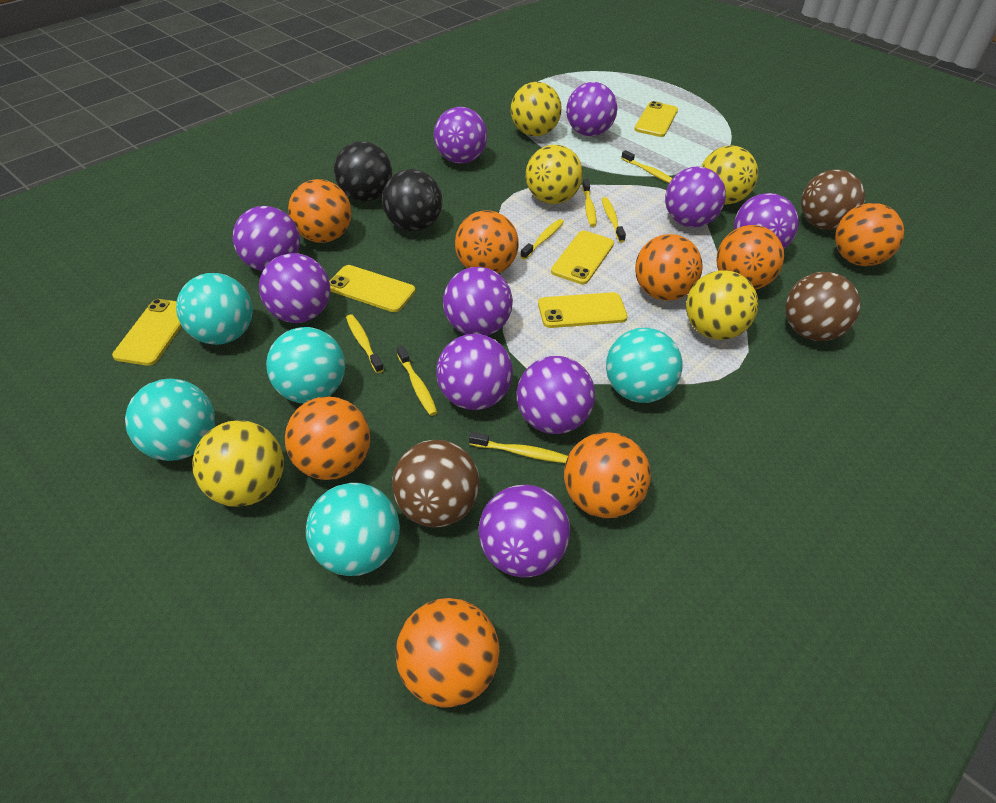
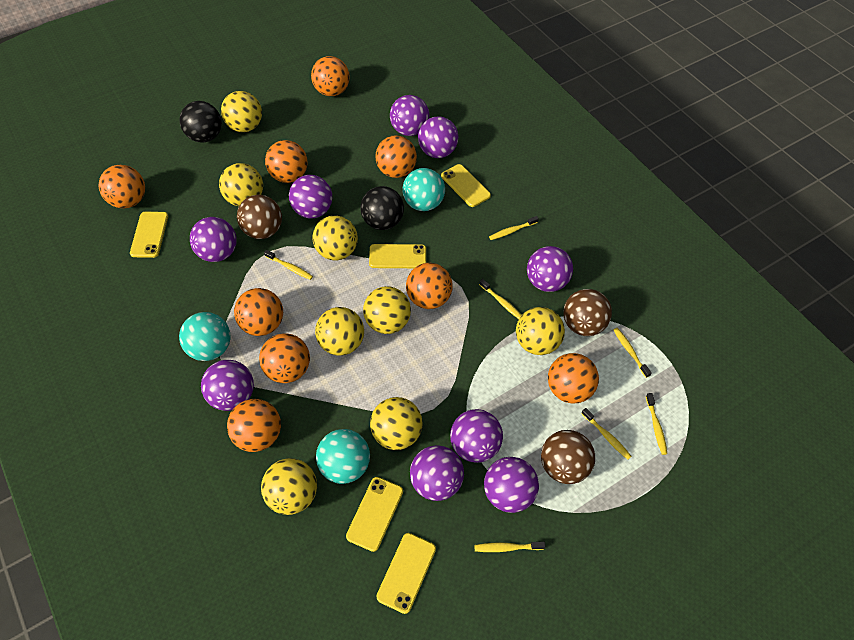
orange ball: [285,396,370,480] [288,179,352,243] [396,598,500,708] [455,210,519,274] [564,432,651,518] [635,234,703,301] [716,225,784,290] [835,203,904,266] = 8 -> [99,165,145,208] [227,399,281,452] [234,288,283,336] [259,333,310,383] [265,140,307,183] [311,56,350,96] [375,135,417,178] [406,263,453,309] [548,353,599,403] = 9
purple ball: [233,206,300,271] [259,253,330,323] [434,107,487,164] [436,334,513,410] [443,267,513,336] [479,484,570,577] [517,356,595,434] [566,82,617,136] [665,166,726,227] [734,193,799,249] = 10 -> [190,217,237,262] [201,360,254,411] [289,175,332,218] [390,95,429,136] [410,445,464,501] [418,116,458,158] [450,409,503,463] [484,457,539,513] [527,246,573,292] = 9
turquoise ball: [125,379,215,461] [176,273,253,345] [266,327,345,403] [306,483,400,576] [606,328,683,403] = 5 -> [179,312,230,361] [316,429,370,484] [403,168,445,211] = 3
yellow ball: [192,420,284,507] [511,82,562,136] [526,145,583,204] [686,271,758,340] [701,145,758,205] = 5 -> [219,163,263,206] [221,91,262,132] [261,458,317,515] [312,215,358,260] [315,307,364,356] [363,286,411,334] [370,397,423,450] [516,307,565,355] = 8

